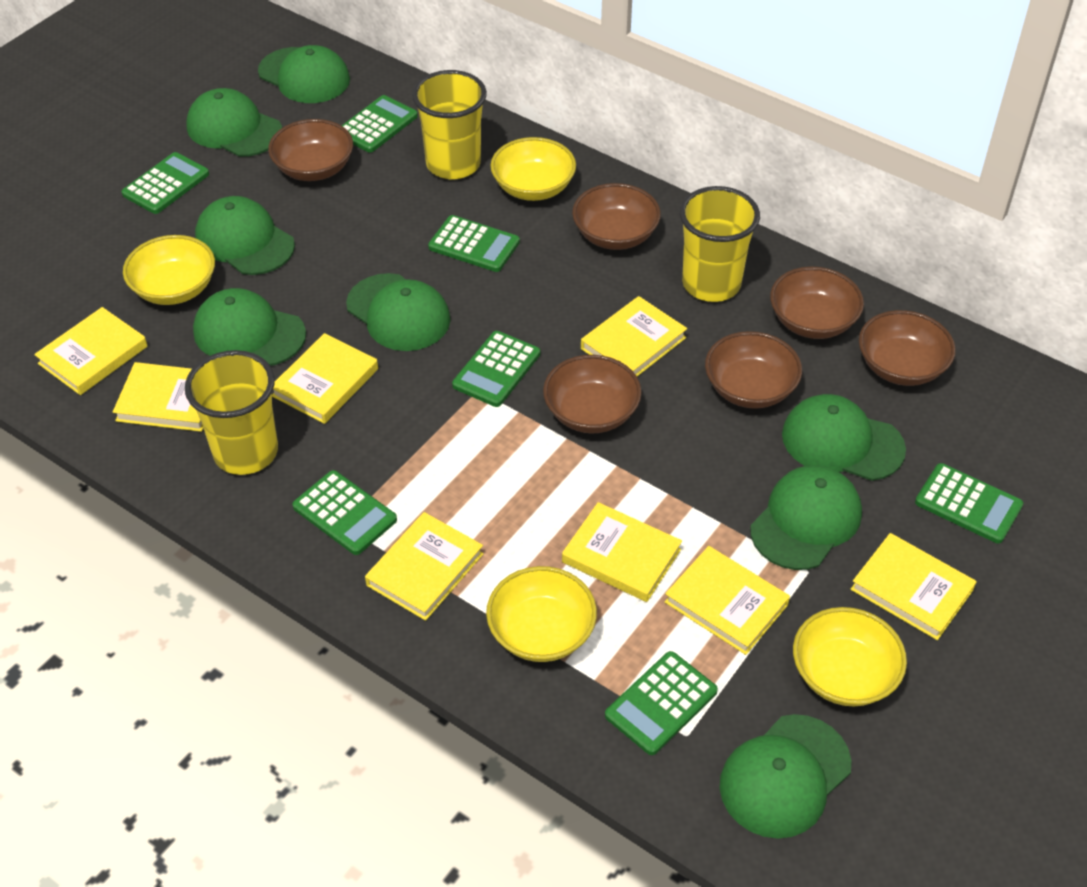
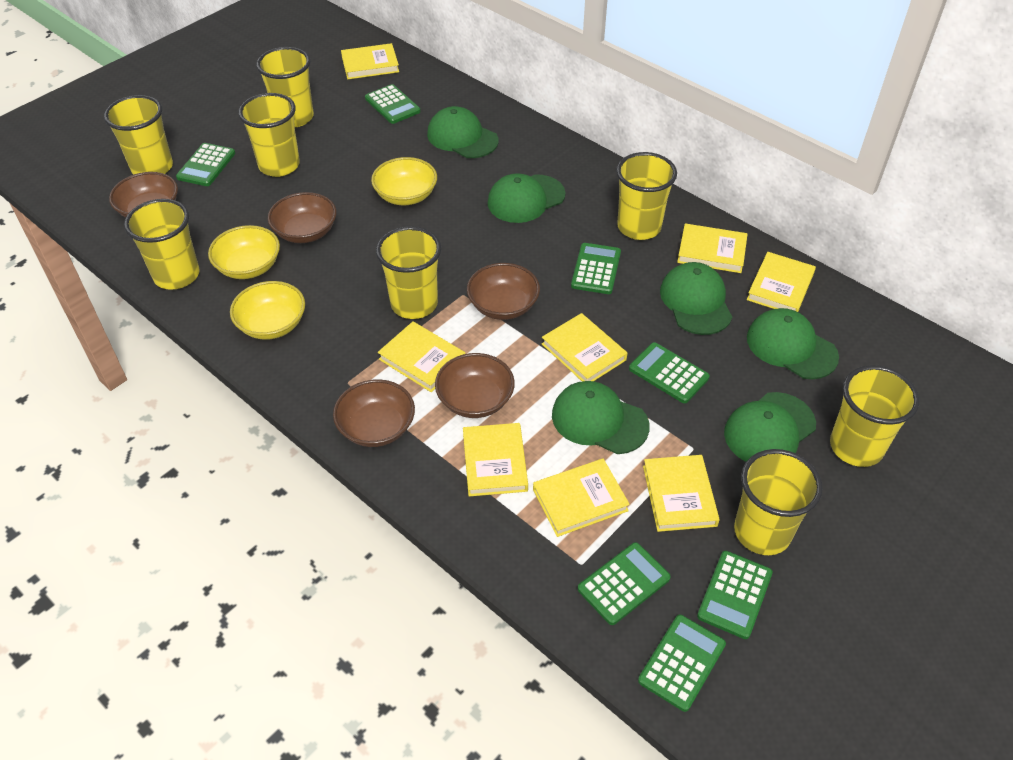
brown bowl: [268,119,353,181] [543,355,642,434] [572,183,661,250] [705,331,802,409] [770,267,864,339] [859,310,956,386] = 6 -> [109,172,178,218] [268,192,336,243] [333,379,415,447] [435,353,515,418] [467,263,540,320] = 5
green cap: [186,88,282,157] [193,288,306,366] [195,196,295,275] [258,45,350,103] [346,273,450,351] [720,714,851,839] [750,465,862,570] [782,394,906,481] = 8 -> [427,106,498,158] [487,173,566,223] [552,381,650,454] [660,262,732,335] [724,392,816,462] [747,308,839,379] = 6
yellow bowl: [123,235,215,305] [486,566,597,662] [490,137,576,201] [793,607,907,706] = 4 -> [208,225,280,279] [230,281,305,340] [371,157,437,205] = 3
yellow cup: [185,350,278,475] [412,70,487,180] [679,186,760,302] = 3 -> [104,95,173,175] [124,199,200,290] [238,93,300,177] [256,47,314,127] [376,226,441,319] [616,152,677,240] [734,449,822,555] [830,365,919,467] = 8

